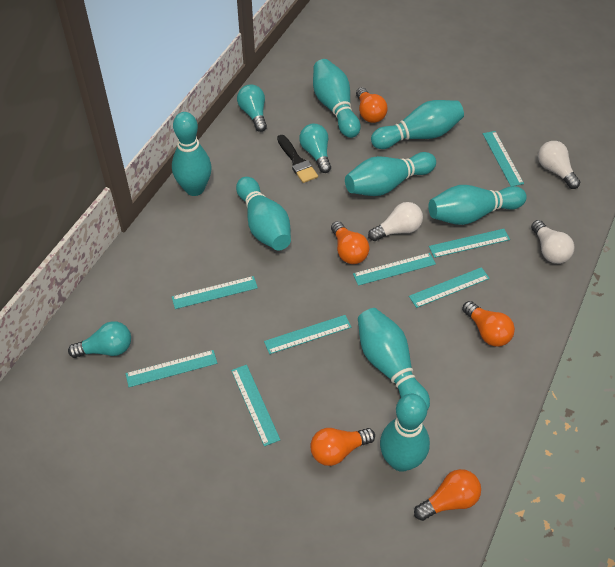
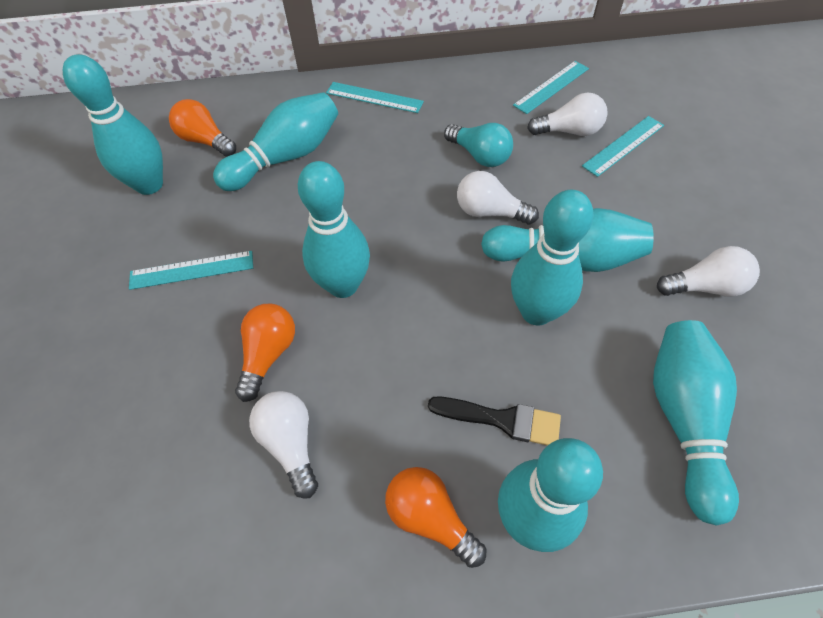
orange light bulb: [310,428,375,466] [331,221,369,264] [356,87,388,123] [414,469,481,521] [462,301,515,347] = 5 -> [169,99,236,157] [235,304,295,402] [385,467,486,568] = 3
turquoise bowling pin: [172,112,212,196] [236,177,291,250] [313,59,361,138] [345,152,436,196] [358,308,430,410] [371,100,464,149] [380,394,430,472] [428,185,527,225] = 8 -> [63,54,163,195] [213,92,338,191] [298,161,370,298] [481,208,654,272] [498,438,603,552] [511,190,594,326] [653,320,739,526] = 7
turquoise light bulb: [68,321,131,358] [237,84,267,132] [299,124,331,173] = 3 -> [444,123,513,167] = 1
turquoise ruler: [125,350,217,387] [172,276,258,309] [231,365,280,446] [264,315,351,354] [353,253,436,286] [409,267,490,308] [429,229,510,258] [483,131,524,186] = 8 -> [129,251,253,290] [326,82,424,113] [513,61,589,114] [582,116,664,177] = 4
white light bulb: [368,202,423,241] [531,220,574,264] [538,141,580,189] = 3 -> [249,391,318,499] [457,171,539,224] [527,93,607,136] [657,246,760,297] = 4

